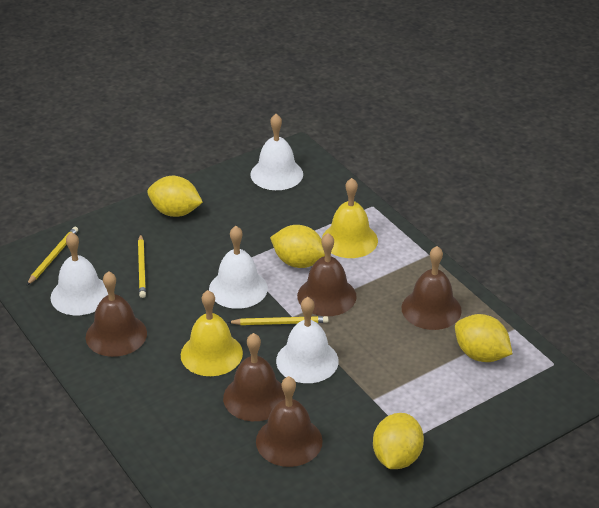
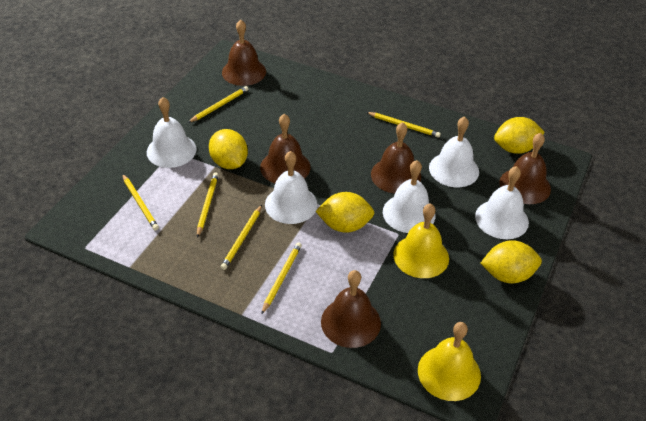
white bell: [51,232,108,315] [209,226,268,309] [251,114,303,190] [276,297,339,383] = 4 -> [147,97,197,168] [265,151,318,224] [383,160,436,233] [429,116,479,187] [475,166,529,239] = 5
yellow pencil: [26,227,78,286] [138,234,146,298] [228,316,329,325] = 3 -> [122,174,159,231] [188,86,248,123] [197,173,219,238] [221,205,262,270] [261,242,302,315] [366,112,441,138] = 6

